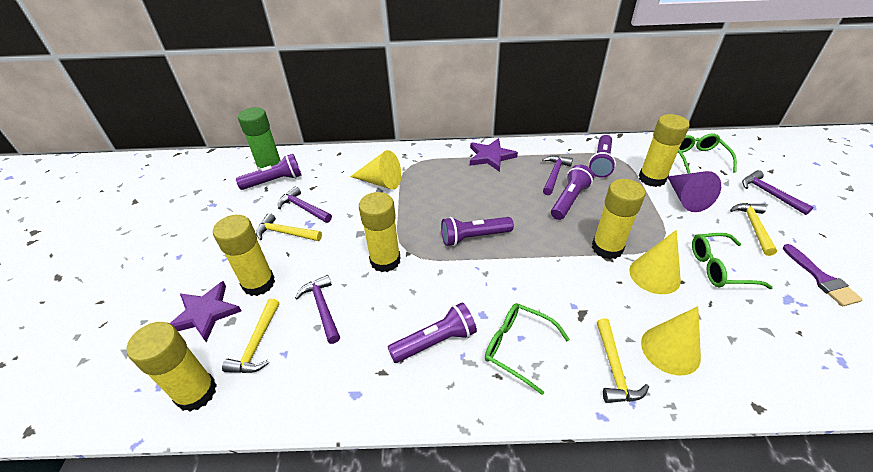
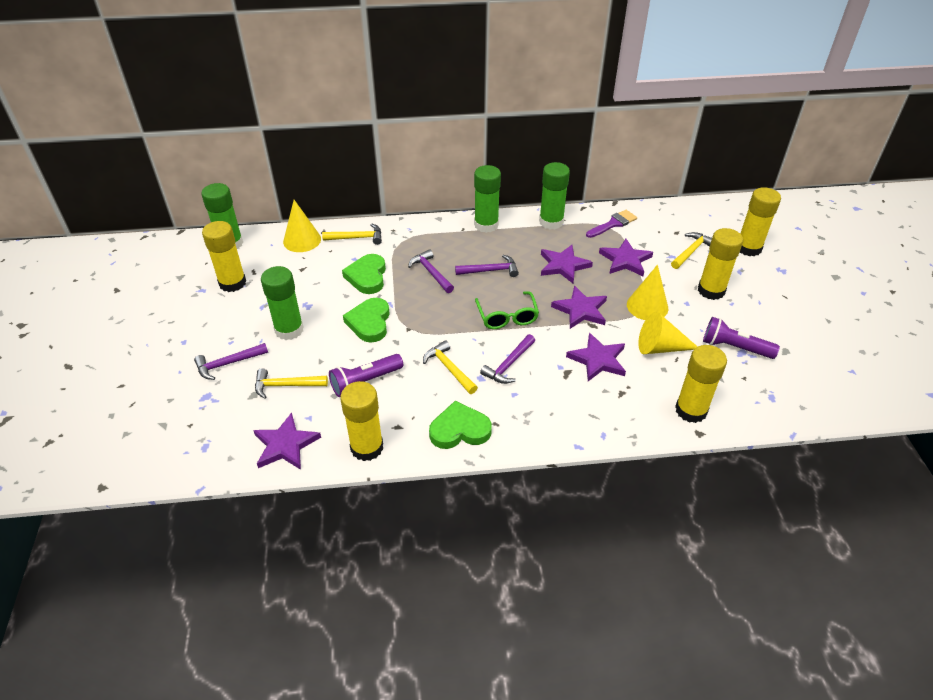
green glasses: [485,303,570,395] [678,133,737,174] [692,233,773,289] = 3 -> [475,291,539,329] = 1
green glue stick: [238,107,281,170] = 1 -> [201,183,243,249] [261,266,304,340] [474,165,501,233] [539,162,570,229] = 4
green heart: none = 0 -> [342,254,386,294] [343,298,390,343] [429,401,492,449] = 3
purple cone: [668,171,721,212] = 1 -> none = 0
purple flashlight: [236,154,302,190] [388,302,477,363] [441,217,514,246] [551,165,594,220] [589,135,616,178] = 5 -> [329,354,403,397] [703,317,780,359] = 2
purple star: [170,281,242,342] [470,138,518,172] = 2 -> [253,413,321,470] [541,245,593,283] [551,286,607,329] [566,333,626,381] [599,239,653,276] = 5

